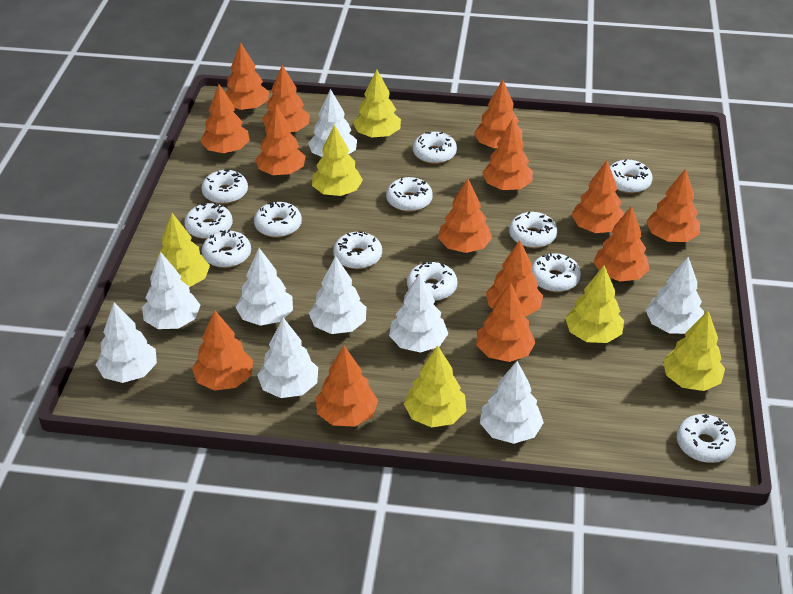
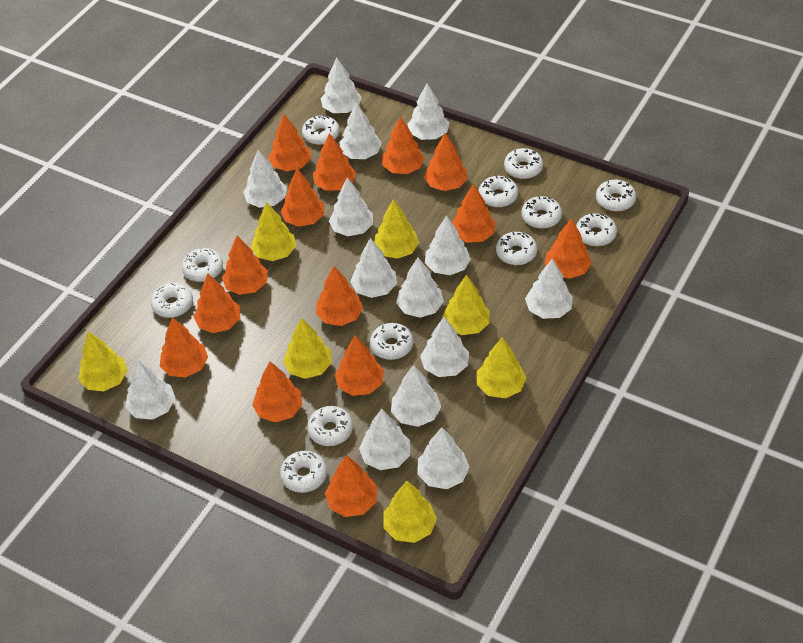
white tree: [96,303,157,383] [142,252,200,329] [236,248,293,326] [257,318,318,398] [308,89,357,157] [309,256,366,334] [389,273,448,353] [480,361,544,444] [646,257,704,334] = 9 -> [126,359,175,420] [243,150,287,208] [321,58,362,113] [329,178,373,236] [339,102,382,159] [350,238,397,298] [359,409,410,470] [391,365,441,427] [396,258,444,318] [407,83,449,140] [417,427,470,489] [420,317,469,377] [425,216,471,275] [525,259,573,319] = 14
yellow tree: [157,213,210,287] [312,124,363,196] [353,69,401,138] [404,345,466,427] [565,265,624,343] [663,311,725,391] = 6 -> [78,331,128,391] [251,202,296,261] [283,318,332,379] [374,199,419,259] [384,481,437,543] [442,275,490,335] [477,337,526,398] = 7

